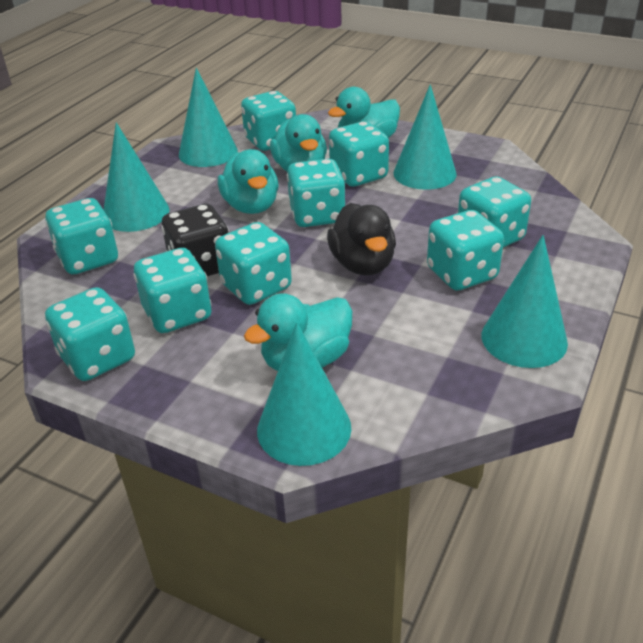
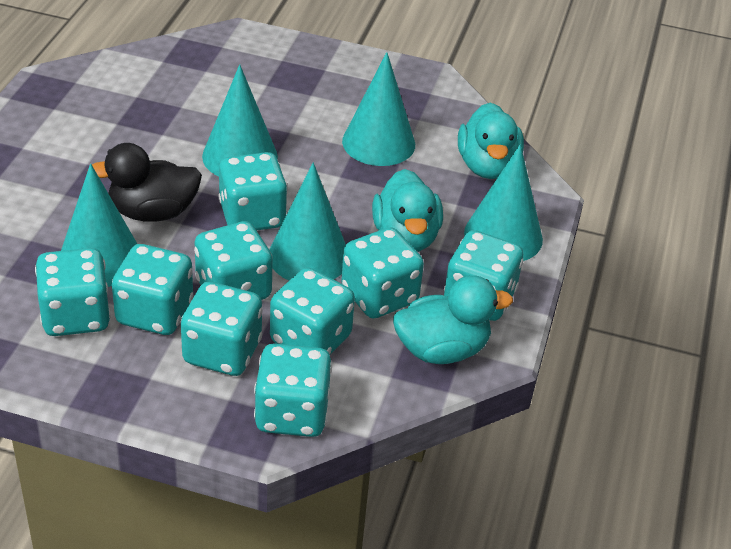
black dice: [161,204,229,276] = 1 -> none = 0
turquoise duck: [218,149,279,214] [244,293,352,371] [270,114,327,171] [328,87,400,138] = 4 -> [372,169,443,252] [393,275,513,364] [458,102,524,179] = 3

